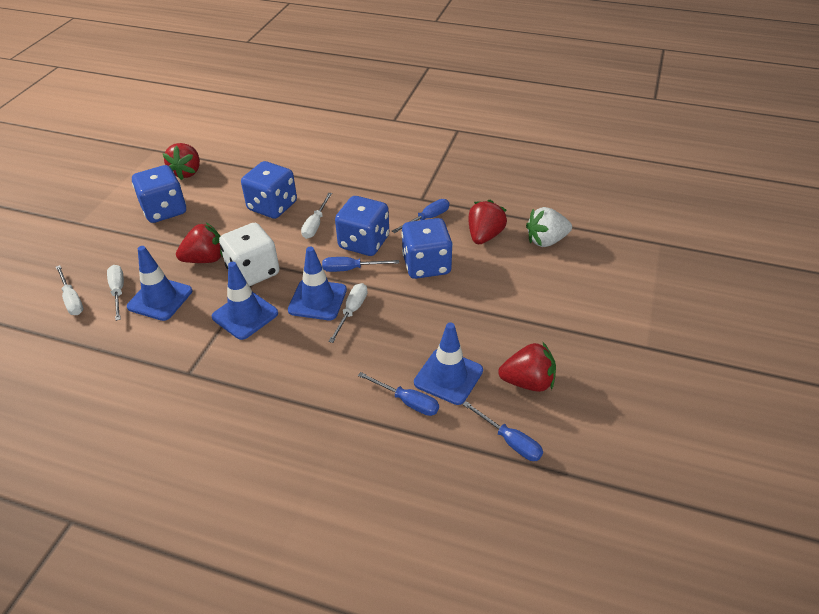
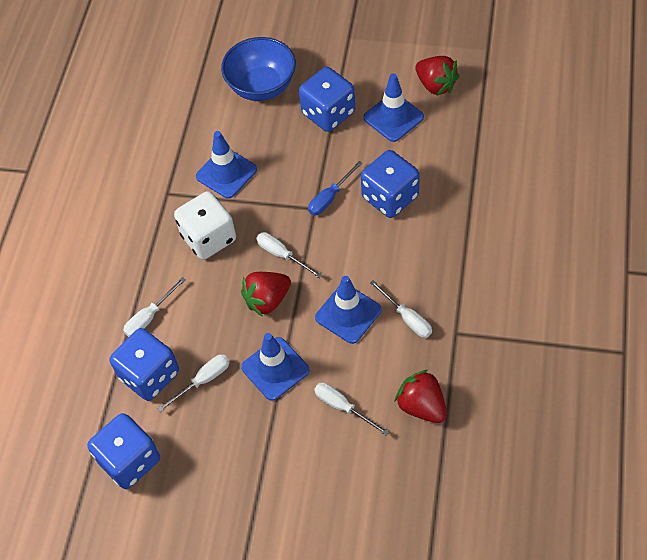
blue bowl: none = 0 -> [221,37,296,101] = 1
blue screwdriver: [322,257,399,272] [358,372,439,416] [392,199,449,233] [462,401,543,461] = 4 -> [308,161,362,215] = 1
red strawberry: [163,143,200,180] [176,222,223,263] [468,200,507,244] [498,342,556,392] = 4 -> [241,272,291,317] [395,370,447,423] [415,56,459,96] = 3
white screwdriver: [56,265,83,315] [107,265,124,321] [301,193,332,239] [328,283,368,343] = 4 -> [123,277,186,337] [158,354,230,412] [256,232,322,279] [314,383,389,435] [370,280,432,338] = 5
white strawberry: [526,207,572,247] = 1 -> none = 0

